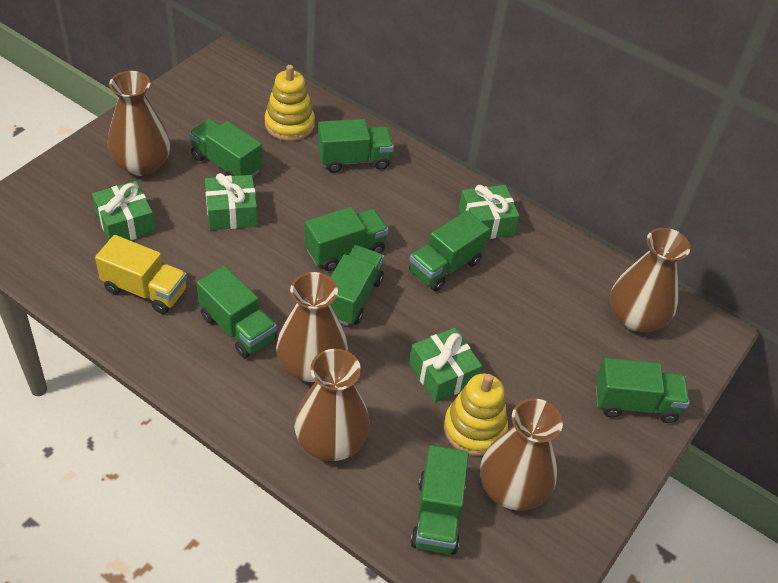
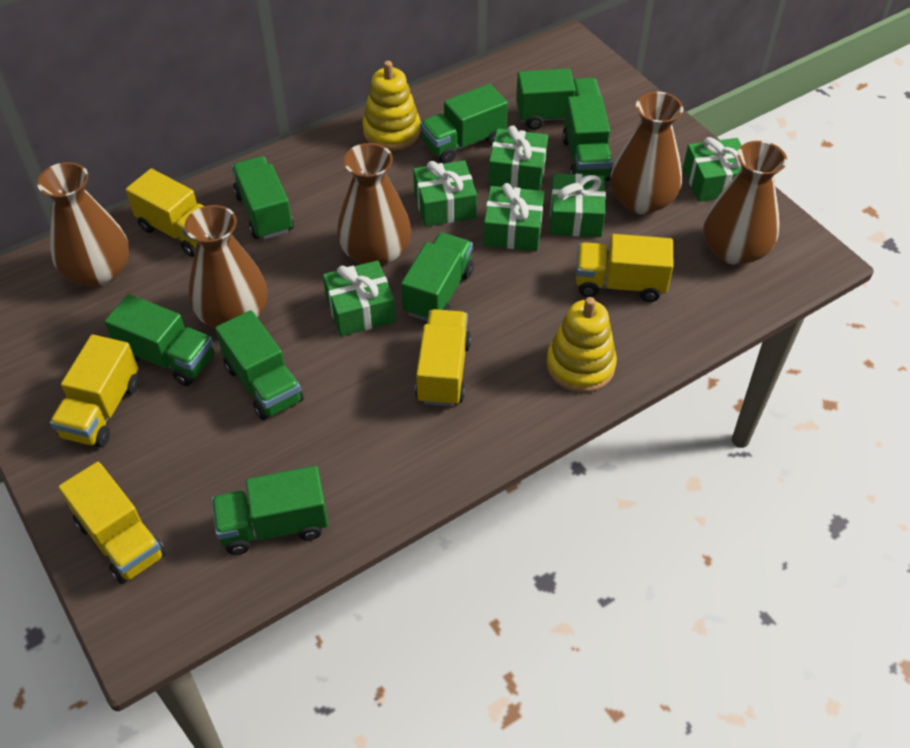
green gift: [92,181,156,241] [205,173,258,230] [409,328,482,402] [458,185,520,239] = 4 -> [323,260,396,336] [413,160,477,227] [483,183,544,251] [488,125,548,190] [550,173,606,237] [683,137,742,202] = 6
yellow truck: [95,235,187,314] = 1 -> [50,335,139,447] [58,462,166,584] [126,168,204,257] [415,309,471,407] [576,234,674,302] = 5

